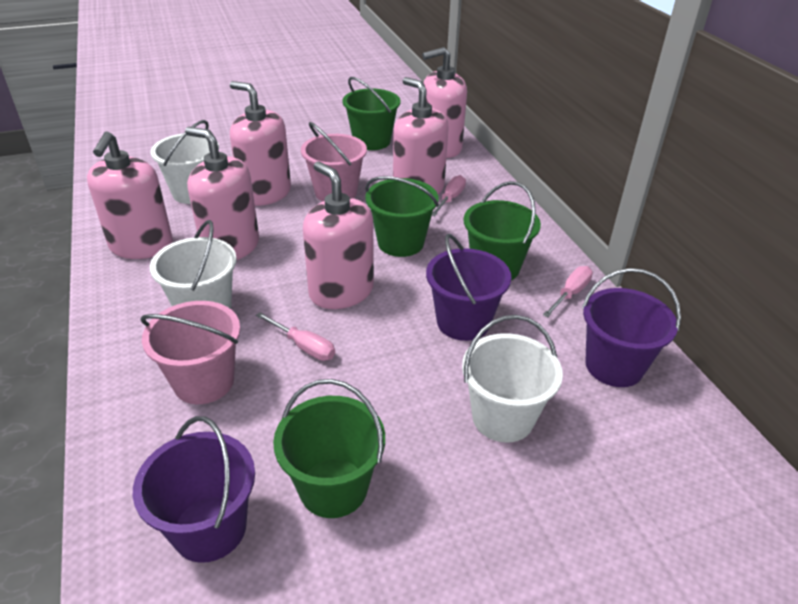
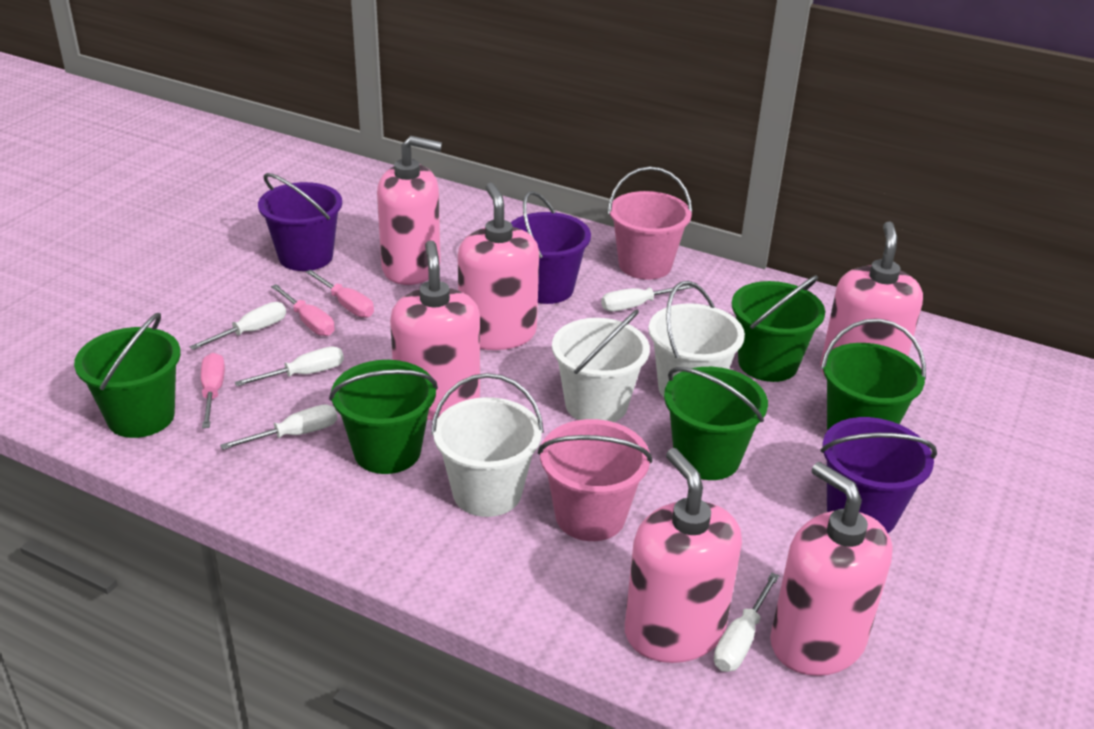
green bucket: [273,379,385,518] [342,77,401,150] [365,176,439,257] [463,181,541,280] = 4 -> [74,313,181,438] [329,360,438,474] [664,367,768,480] [731,275,825,382] [821,319,926,430] = 5
white screwdriver: none = 0 -> [190,302,286,350] [220,404,337,450] [235,346,344,386] [601,285,694,311] [714,573,779,672] = 5

